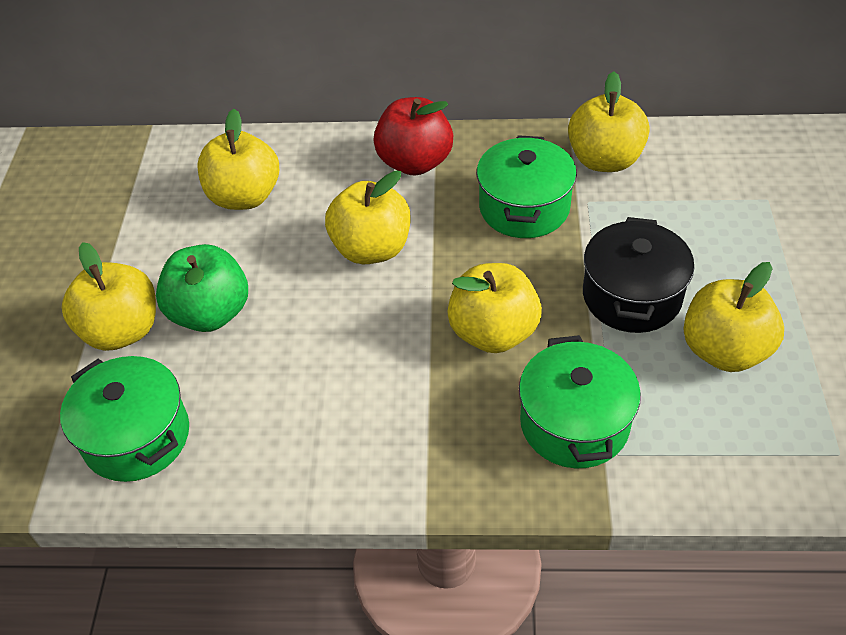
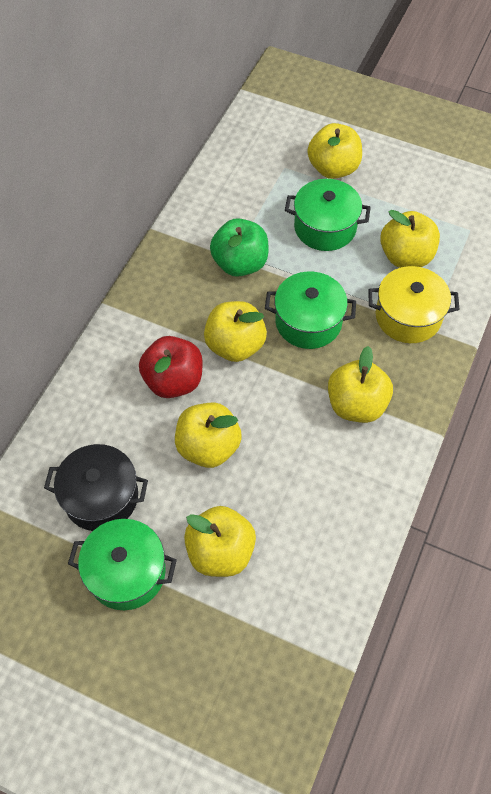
yellow pot: none = 0 -> [368,266,459,343] = 1

